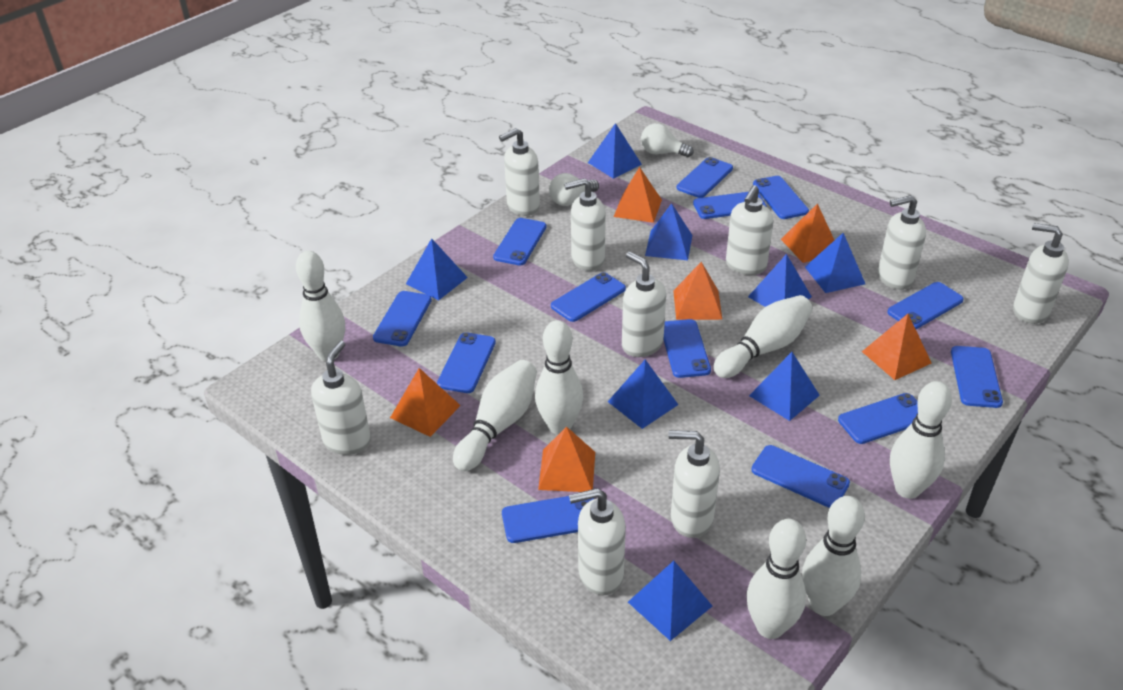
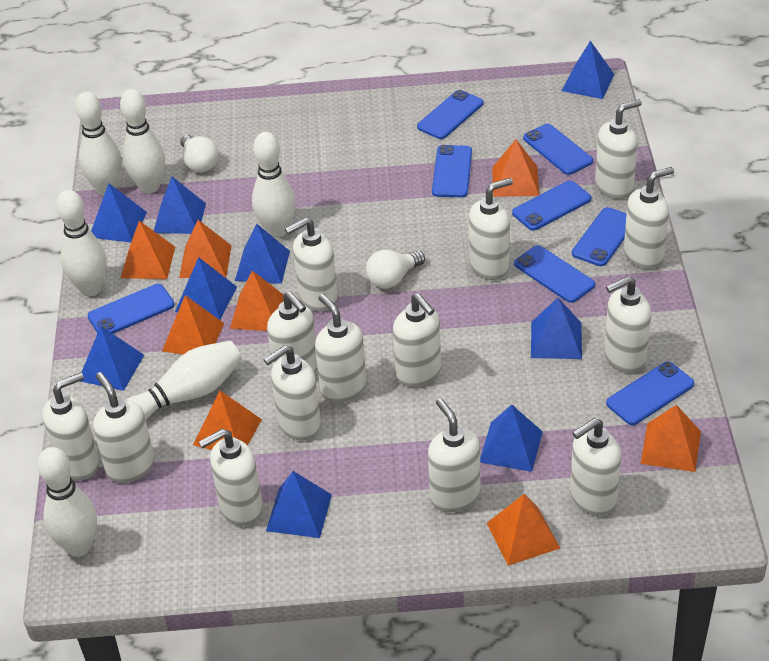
blue phone: [373,291,432,347] [437,332,496,393] [493,218,546,266] [502,496,594,543] [551,272,626,322] [664,319,711,378] [677,157,733,198] [693,192,767,219] [751,445,850,508] [753,176,809,219] [838,393,918,444] [887,282,964,329] [951,346,1003,408] = 13 -> [87,284,175,334] [417,90,483,139] [432,145,472,198] [512,180,591,231] [514,245,595,303] [523,124,593,175] [572,207,627,266] [606,362,694,425] = 8
blue pyramid: [406,238,468,300] [588,123,642,179] [608,360,678,429] [628,561,712,641] [645,203,692,260] [748,254,812,307] [749,352,820,421] [805,233,865,293] = 8 -> [81,326,144,391] [91,183,147,242] [154,177,206,234] [175,257,237,320] [235,224,290,284] [266,471,332,538] [480,404,543,472] [531,298,582,359] [562,41,615,99] = 9
orange pyramid: [390,368,461,437] [538,426,595,492] [614,167,662,223] [673,262,723,320] [781,203,834,263] [862,314,931,380] = 6 -> [121,221,175,279] [162,295,224,354] [179,220,232,278] [193,391,262,450] [230,271,284,331] [487,494,560,566] [492,139,539,197] [641,405,701,472] = 8
white bowling pin: [296,251,345,361] [453,360,537,471] [535,320,583,434] [713,295,813,378] [746,519,806,639] [802,496,865,616] [890,381,952,499] = 7 -> [37,447,97,557] [56,190,107,296] [75,92,122,196] [120,89,165,193] [126,341,242,419] [252,132,295,238] = 6
white soap dispenser: [311,341,371,455] [499,128,540,216] [564,178,606,271] [569,488,626,595] [622,252,666,357] [668,430,720,538] [726,185,774,275] [878,195,926,290] [1013,223,1069,324] = 9 -> [42,372,99,480] [93,372,155,483] [199,429,263,526] [264,345,321,441] [267,291,317,374] [285,217,338,312] [315,294,367,403] [393,293,441,387] [428,398,480,512] [469,178,513,280] [570,418,621,516] [595,99,642,199] [604,276,651,373] [624,167,674,269] = 14

